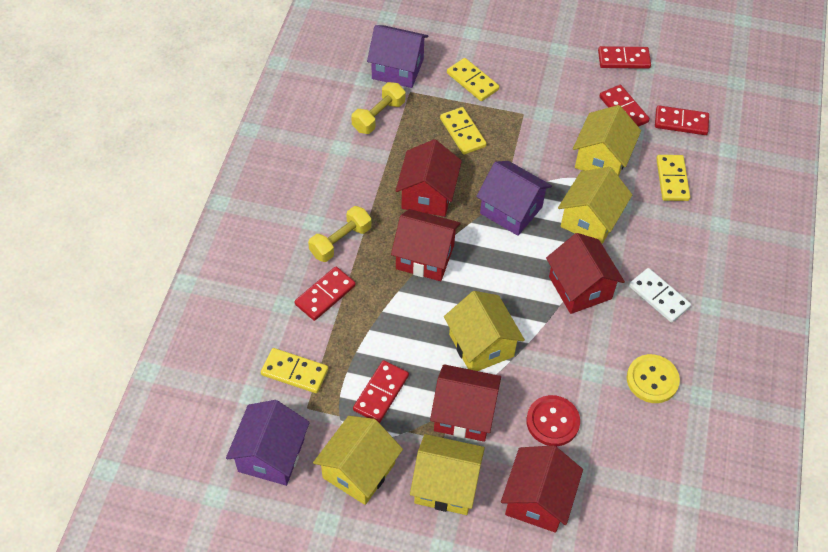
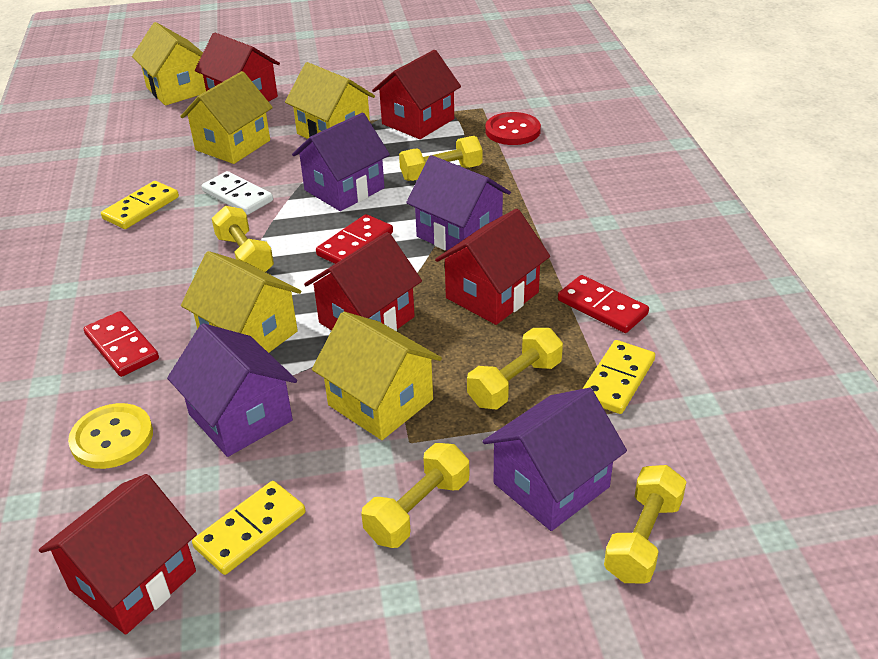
purple house: [226,400,310,486] [367,25,429,88] [476,161,552,236] = 3 -> [167,323,297,457] [292,112,390,211] [406,155,511,251] [482,388,627,531] = 4
red domino: [294,267,356,321] [353,360,409,423] [598,46,651,69] [599,85,650,127] [655,105,709,135] = 5 -> [84,311,159,377] [316,214,393,264] [558,275,649,333] = 3
yellow domino: [261,348,328,393] [440,107,487,155] [447,58,499,101] [656,155,690,201] = 4 -> [101,181,179,229] [192,481,306,575] [582,340,655,414] = 3
yellow dumbbell: [308,206,372,262] [351,82,405,134] = 2 -> [212,206,274,272] [361,443,469,548] [399,136,482,181] [467,328,563,409] [604,465,686,584] = 5

